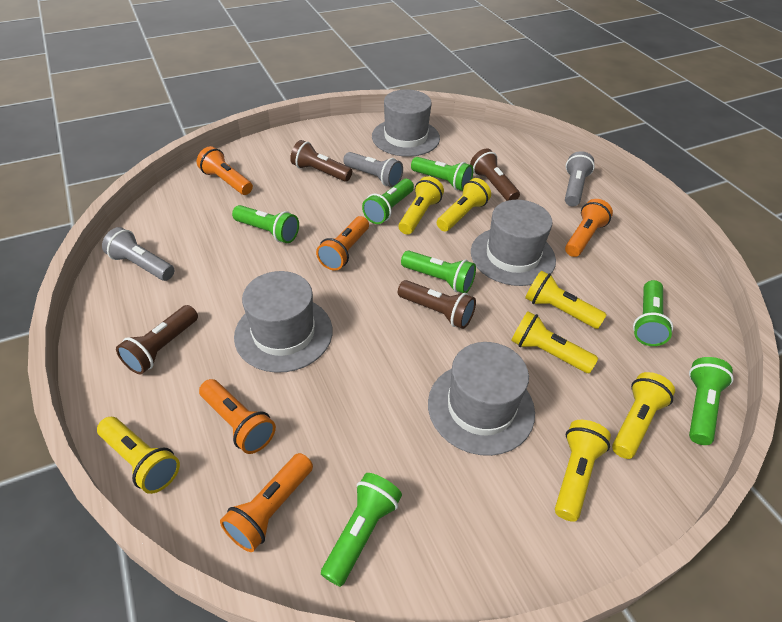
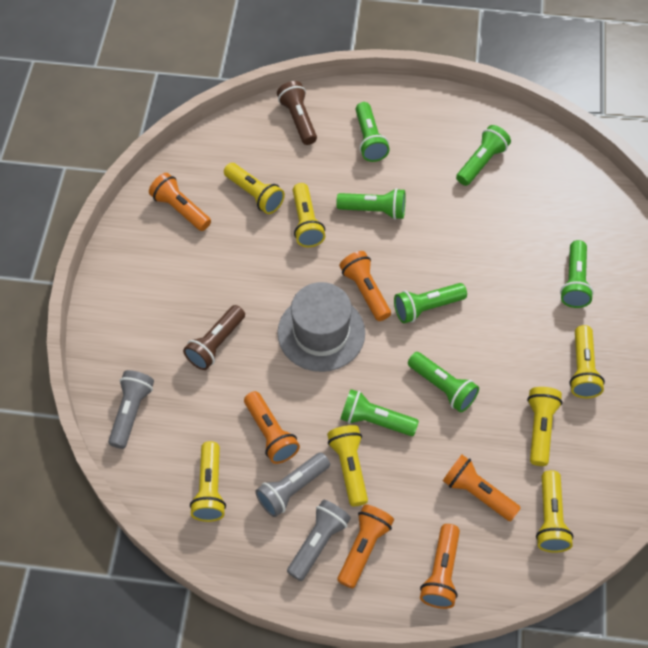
brown flashlight: [116,305,198,374] [290,140,352,182] [398,280,476,329] [470,148,520,201] = 4 -> [183,305,245,370] [277,81,317,145] = 2
grey hat: [234,271,332,373] [372,89,440,157] [428,342,535,456] [471,200,556,286] = 4 -> [277,282,365,372] = 1
orange flashlight: [197,146,253,195] [199,379,276,454] [220,453,313,552] [316,216,369,271] [565,199,613,257] = 5 -> [149,173,211,231] [244,391,300,464] [337,504,394,589] [339,251,391,321] [420,524,460,609] [443,455,520,521] = 6

